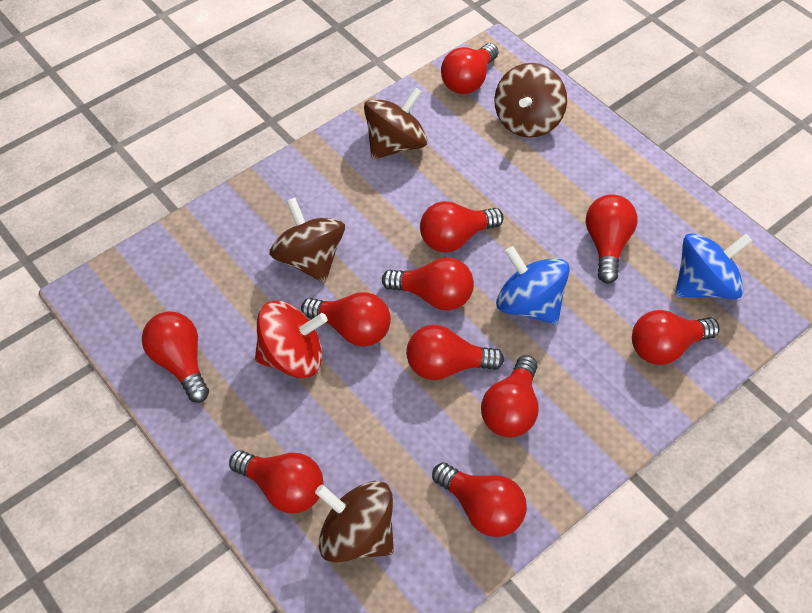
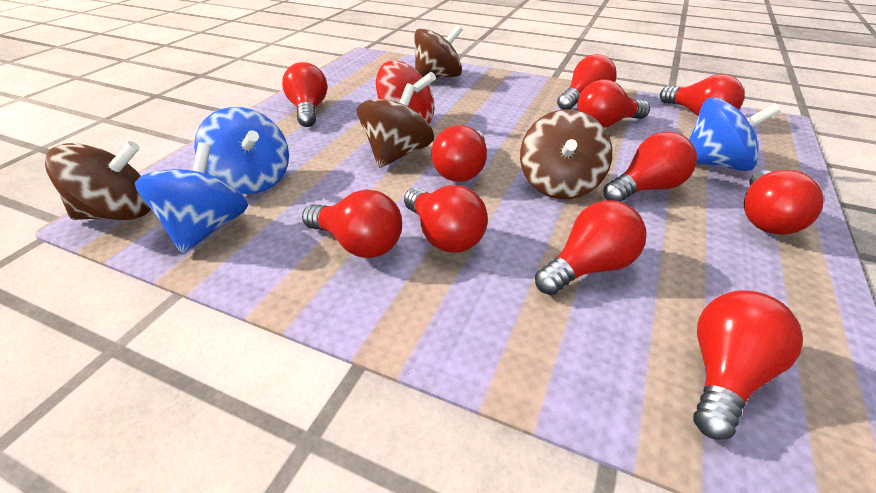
blue spinning top: [496,246,570,325] [675,233,752,299] = 2 -> [135,142,248,254] [194,107,289,194] [689,97,780,171] = 3

